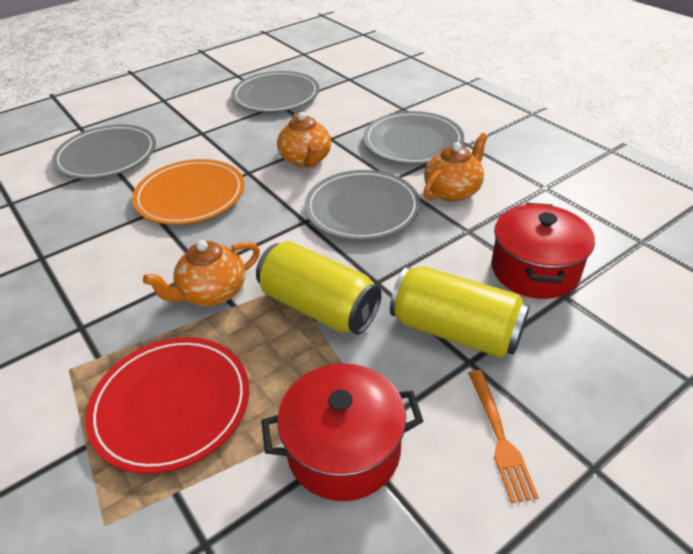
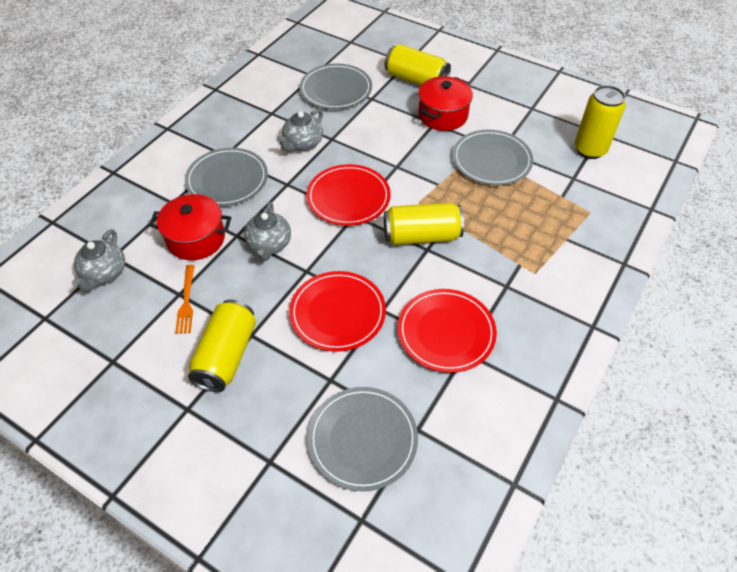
grey teapot: none = 0 -> [72,229,125,292] [244,202,291,261] [277,109,323,152] = 3
orange plate: [132,159,244,225] = 1 -> none = 0
orange teapot: [143,240,260,306] [277,112,331,168] [423,133,488,202] = 3 -> none = 0
red plate: [85,337,249,474] = 1 -> [289,271,386,352] [306,164,391,226] [398,289,497,373] = 3
yellow can: [256,241,382,335] [390,266,530,358] = 2 -> [188,299,256,392] [384,202,464,245] [385,44,451,85] [575,85,626,159] = 4

